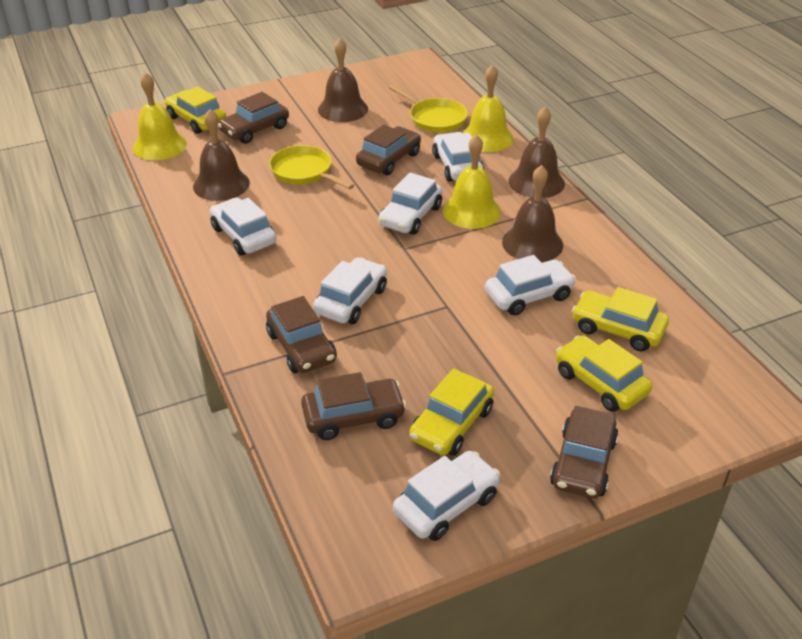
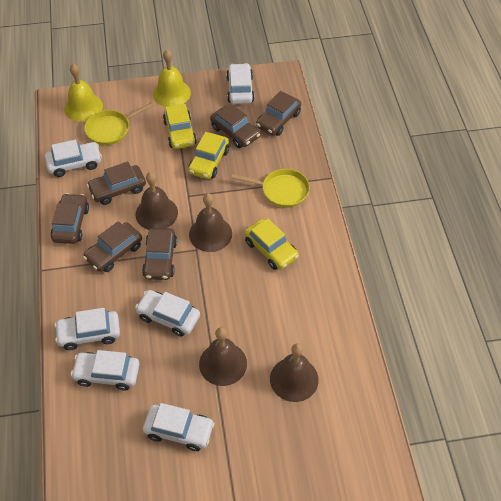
brown car: [218,92,289,144] [266,296,337,373] [301,372,406,440] [356,125,421,175] [550,406,619,498] = 5 -> [50,193,89,244] [83,221,142,272] [87,162,146,205] [142,228,177,280] [210,103,260,148] [256,91,301,136] = 6
yellow bell: [133,72,187,160] [443,134,501,229] [463,65,514,152] = 3 -> [64,64,103,122] [153,50,191,107] = 2
yellow car: [165,87,226,134] [409,368,494,456] [556,335,652,412] [572,287,669,352] = 4 -> [163,104,197,149] [188,132,229,179] [244,218,299,270] = 3

